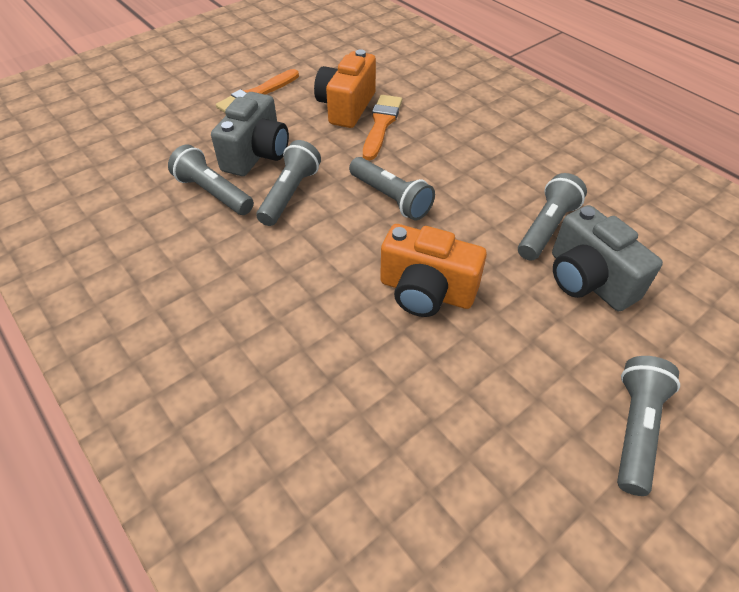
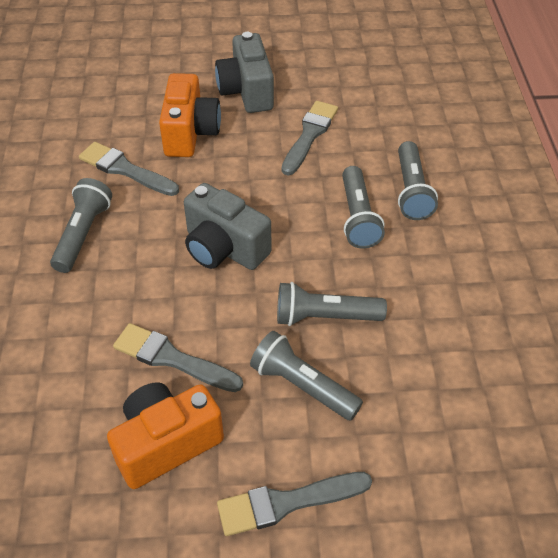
grey brush: none = 0 -> [79,142,179,196] [113,323,243,392] [217,472,372,536] [281,101,338,175] = 4
orange brush: [216,69,299,113] [363,95,402,160] = 2 -> none = 0

